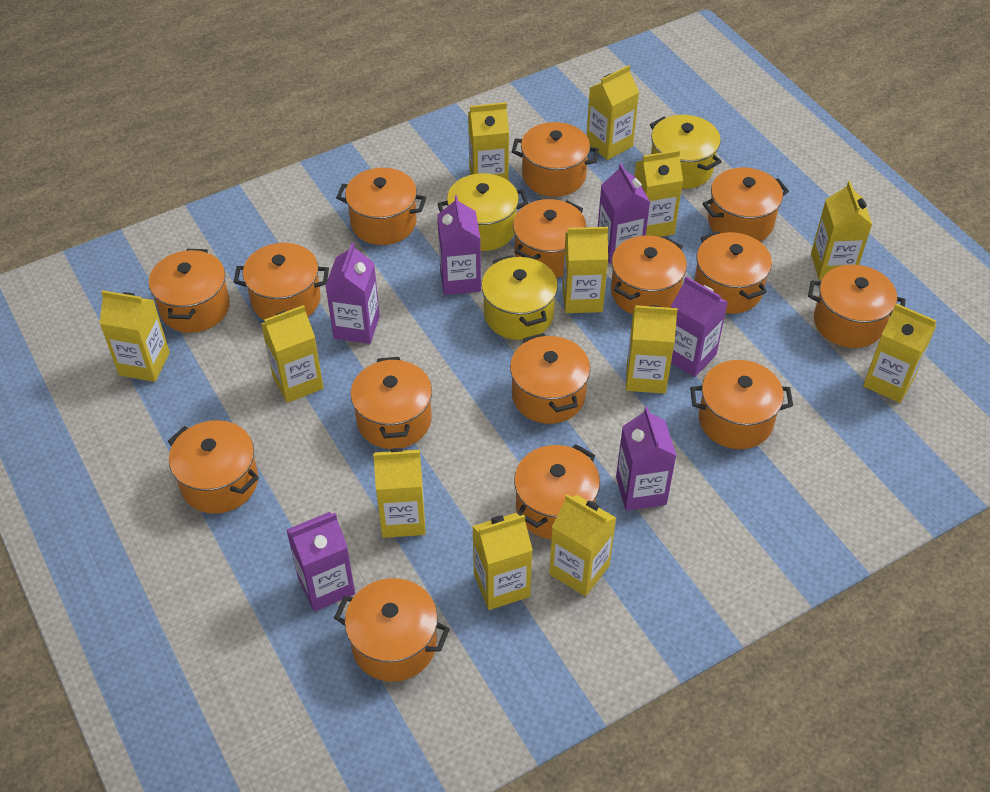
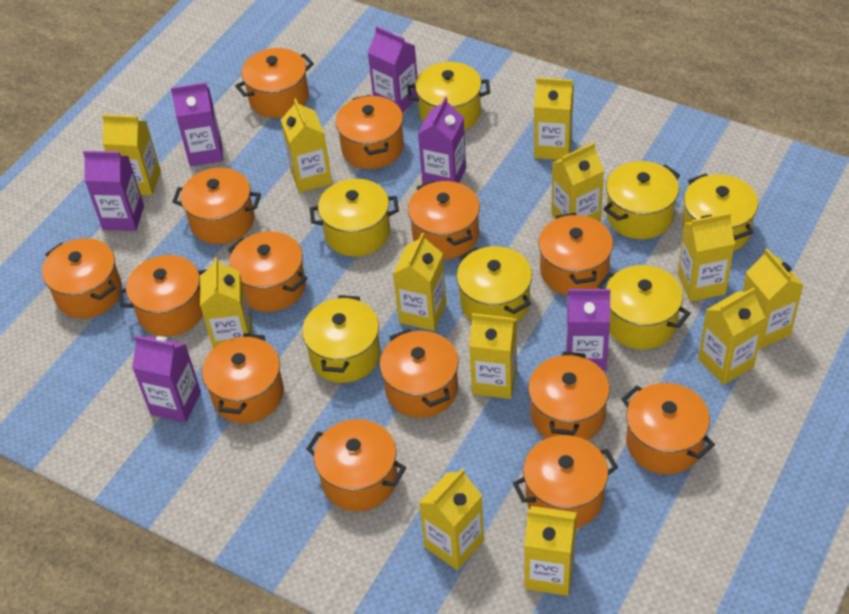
orange pot: [149,249,230,333] [168,420,259,514] [234,243,329,320] [334,578,450,682] [336,168,427,245] [351,357,432,449] [510,333,590,424] [512,122,599,197] [513,199,586,278] [514,444,600,539] [611,235,687,314] [690,360,793,449] [694,231,772,314] [702,167,789,241] [808,265,906,348] = 15 -> [42,238,122,318] [118,255,207,336] [172,168,261,244] [202,333,284,423] [228,231,307,312] [235,48,314,118] [306,419,406,511] [335,95,404,169] [379,329,459,418] [408,180,480,259] [513,435,618,528] [528,351,610,440] [538,213,613,295] [622,383,715,474] = 14
yellow pot: [438,173,528,251] [481,255,558,340] [650,115,722,189] = 3 -> [302,295,380,383] [310,179,399,257] [407,62,490,130] [457,246,532,322] [597,265,691,349] [604,161,680,239] [682,173,758,251] = 7

